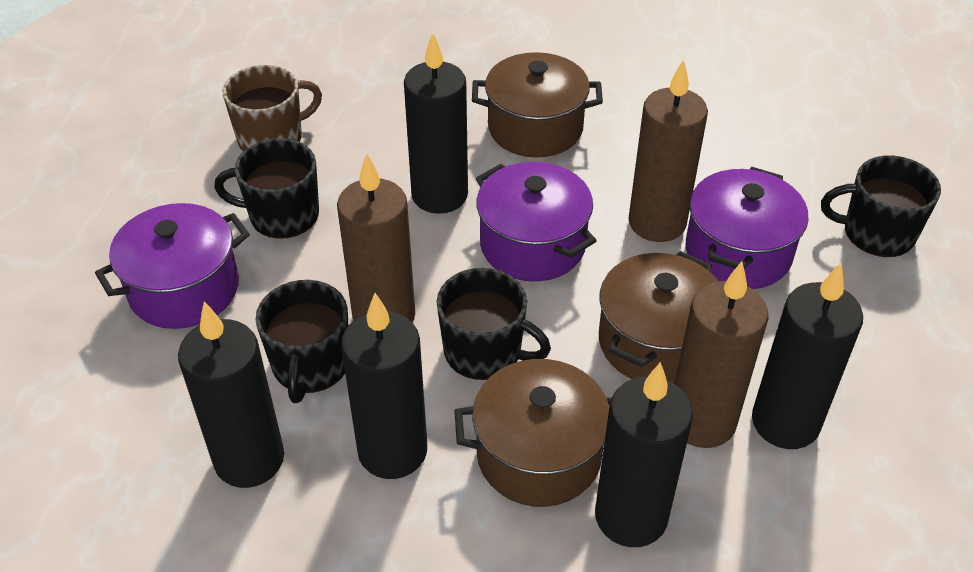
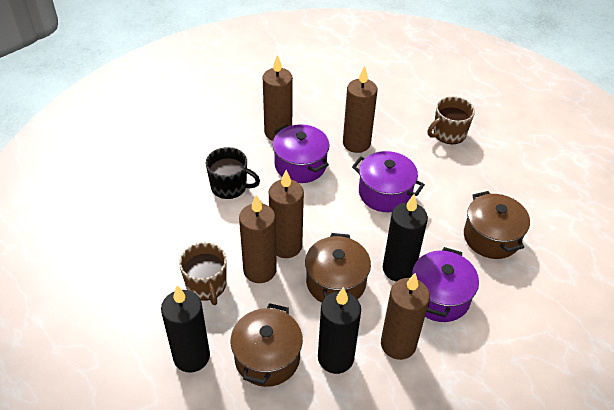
black candle: [178,302,284,488] [341,293,427,479] [404,33,468,214] [595,362,693,547] [752,263,863,449] = 5 -> [161,286,210,372] [318,287,361,374] [383,194,428,282] = 3
black mug: [214,138,319,239] [255,280,348,403] [436,268,551,380] [821,156,941,257] = 4 -> [206,147,260,199] = 1
brown candle: [337,154,415,323] [628,59,708,242] [674,262,768,448] = 3 -> [239,195,277,283] [263,55,293,141] [269,170,304,258] [343,66,378,153] [381,273,430,360] = 5
brown mug: [223,65,322,151] = 1 -> [179,242,227,305] [428,96,475,144] = 2

